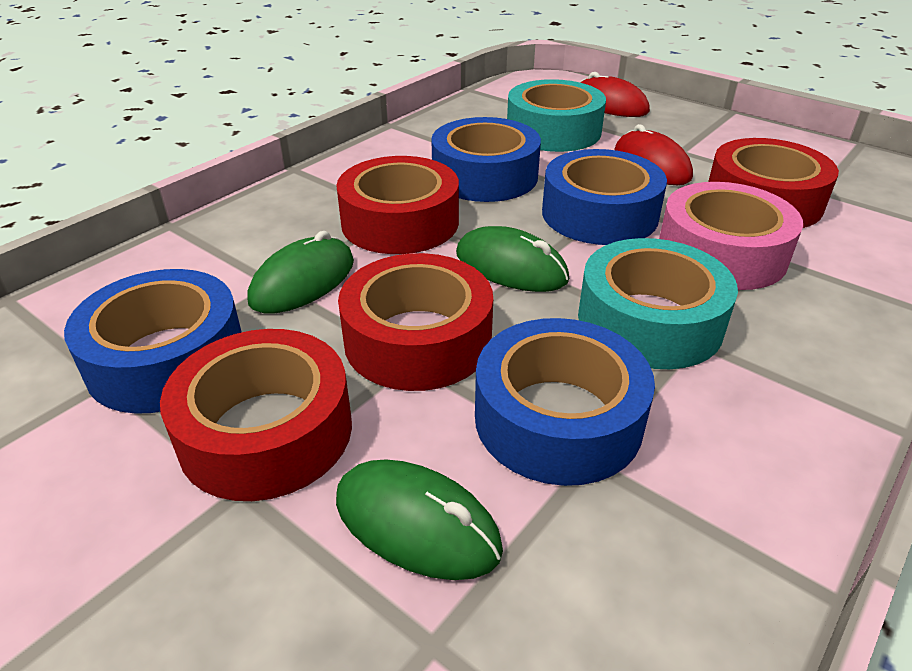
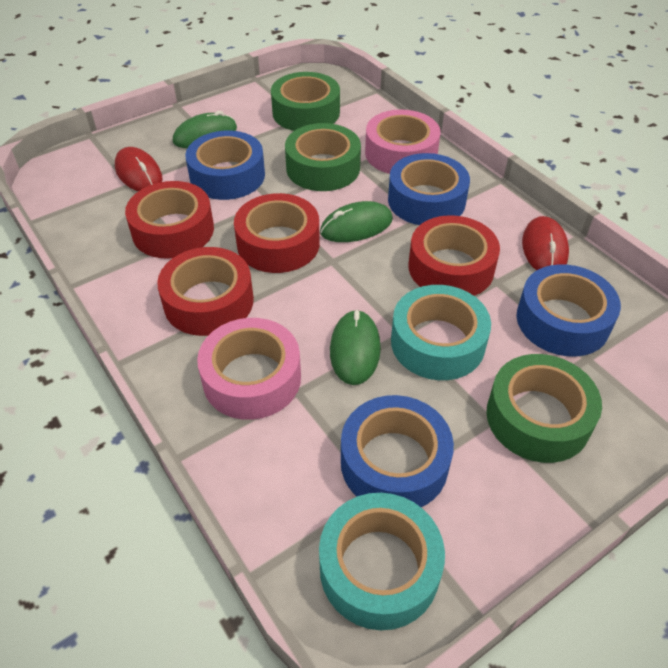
green tape: none = 0 -> [271,72,340,131] [285,123,361,191] [486,354,602,463] = 3
pink tape: [659,182,803,290] = 1 -> [197,318,301,420] [365,110,440,174] = 2

